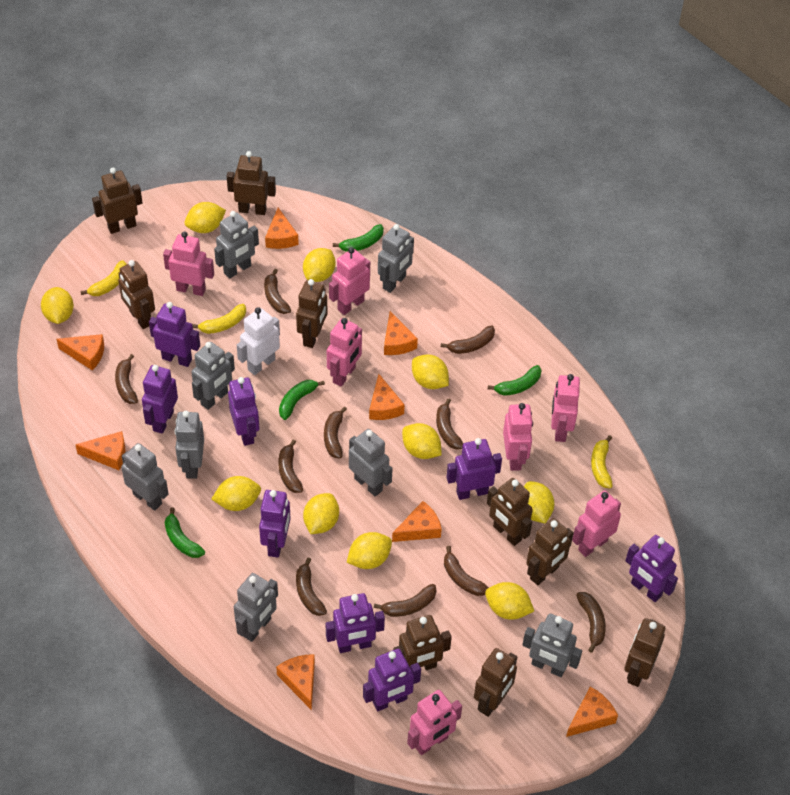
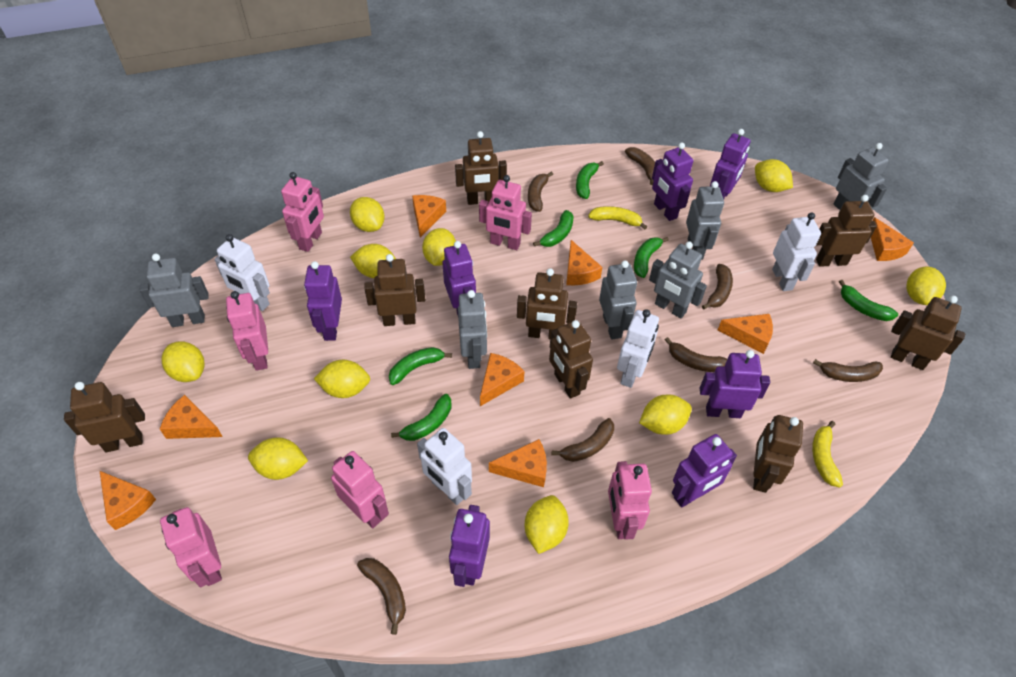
brown banana: [115,354,138,404] [264,269,291,314] [278,439,303,493] [296,558,327,616] [324,406,347,458] [374,584,437,617] [436,398,463,450] [441,325,495,354] [444,546,489,596] [576,592,606,653] = 10 -> [357,558,406,635] [528,172,553,212] [552,418,614,462] [625,147,655,185] [665,337,727,372] [702,264,733,310] [813,359,883,382] = 7
brown robot: [92,168,143,234] [118,260,155,329] [227,151,276,215] [296,279,327,348] [393,615,452,670] [474,648,517,717] [487,478,533,546] [526,518,574,585] [624,618,665,687] = 9 -> [64,382,145,452] [364,254,425,326] [455,131,507,205] [517,268,577,339] [549,320,593,399] [753,415,803,493] [816,195,877,267] [891,296,965,370] = 8
green banana: [164,507,205,558] [279,380,325,420] [333,224,384,252] [488,365,542,396] = 4 -> [389,347,452,385] [391,394,452,441] [533,210,574,247] [576,161,604,199] [634,237,669,278] [839,280,898,321] = 6
grey robot: [121,443,168,511] [175,411,204,479] [191,342,235,410] [214,211,259,279] [234,573,278,642] [349,429,393,497] [378,224,414,293] [522,614,582,677] = 8 -> [139,254,209,327] [458,290,487,369] [599,260,637,339] [649,242,707,318] [686,181,724,260] [834,143,889,210] = 6
pink robot: [163,231,214,296] [327,318,362,387] [329,247,370,315] [407,690,462,755] [503,403,533,471] [551,374,580,442] [572,490,621,557] = 7 -> [160,507,222,587] [226,291,268,371] [281,172,324,252] [331,451,389,528] [479,175,532,250] [608,461,652,540] = 6
purple robot: [142,365,178,434] [149,302,200,367] [228,377,259,446] [259,490,291,558] [326,593,385,653] [363,648,421,711] [446,438,502,500] [625,535,678,602] = 8 -> [304,261,342,341] [442,241,476,315] [449,505,490,587] [652,142,693,221] [672,434,737,508] [700,350,770,418] [710,129,751,199] = 7
white robot: [237,307,280,375] = 1 -> [214,234,270,311] [417,428,472,505] [617,309,659,388] [772,212,821,291] = 4
yellow banana: [81,260,127,296] [192,304,246,334] [591,435,613,488] = 3 -> [588,206,647,230] [812,421,843,488] = 2

